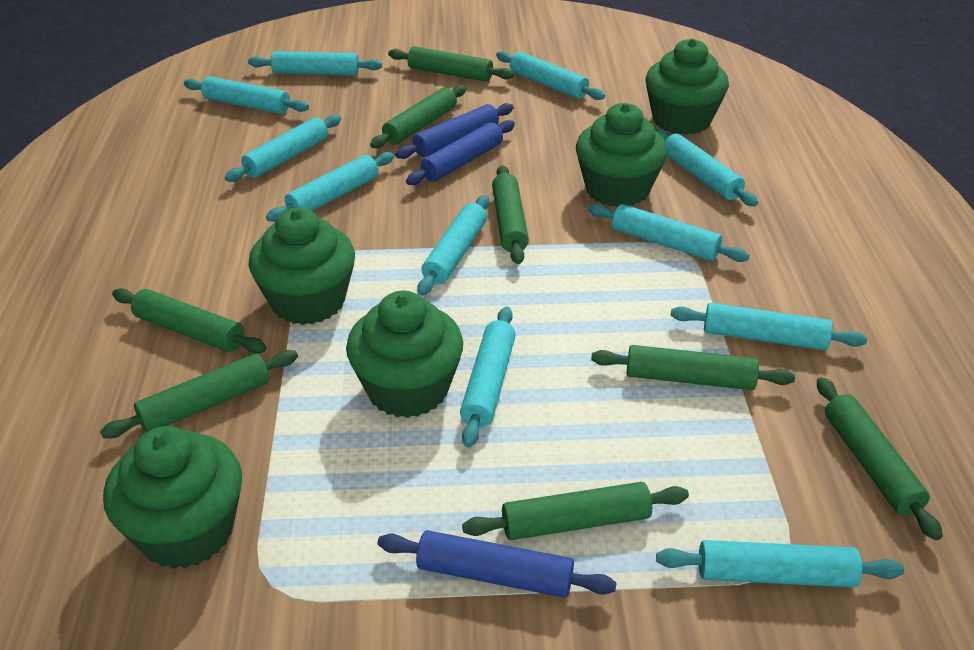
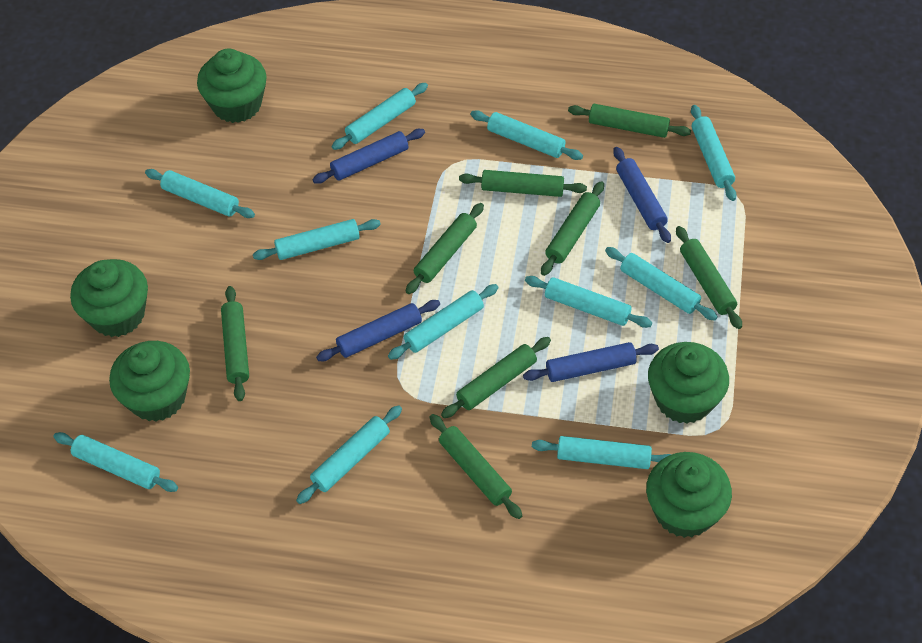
blue rolling pin: [378,530,617,598] [395,103,514,159] [406,120,515,185] = 3 -> [312,129,425,184] [316,300,440,361] [523,342,659,382] [613,147,671,243] = 4

